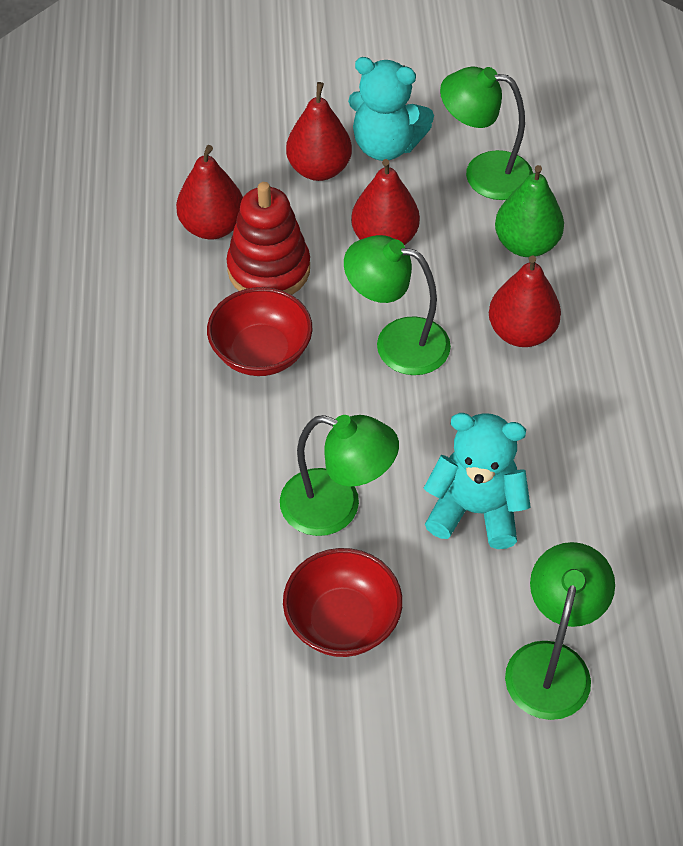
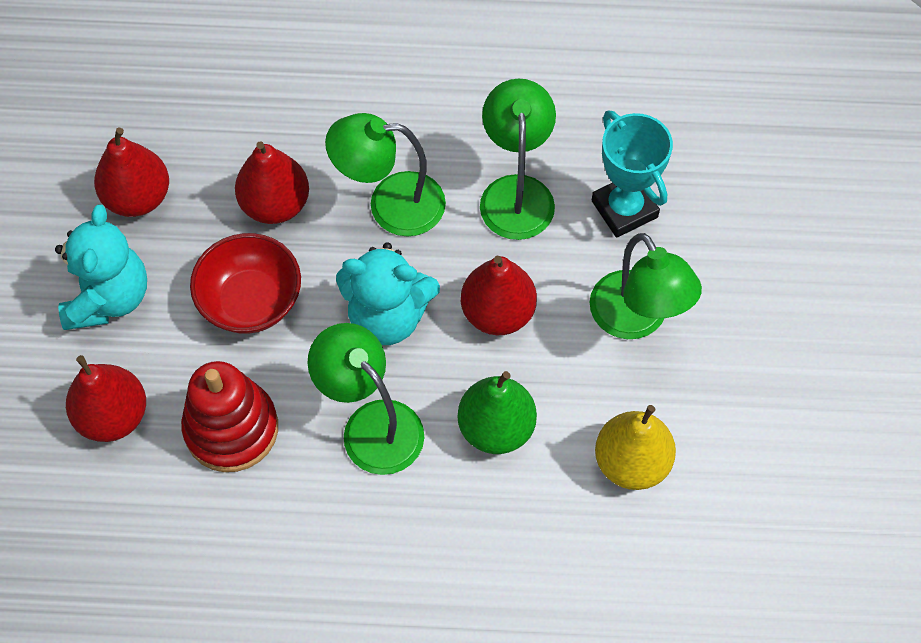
red bowl: [207,287,313,376] [283,548,403,657] = 2 -> [190,233,301,334] = 1
turquoise trophy: none = 0 -> [592,110,673,238] = 1
yellow pear: none = 0 -> [595,405,676,490] = 1

